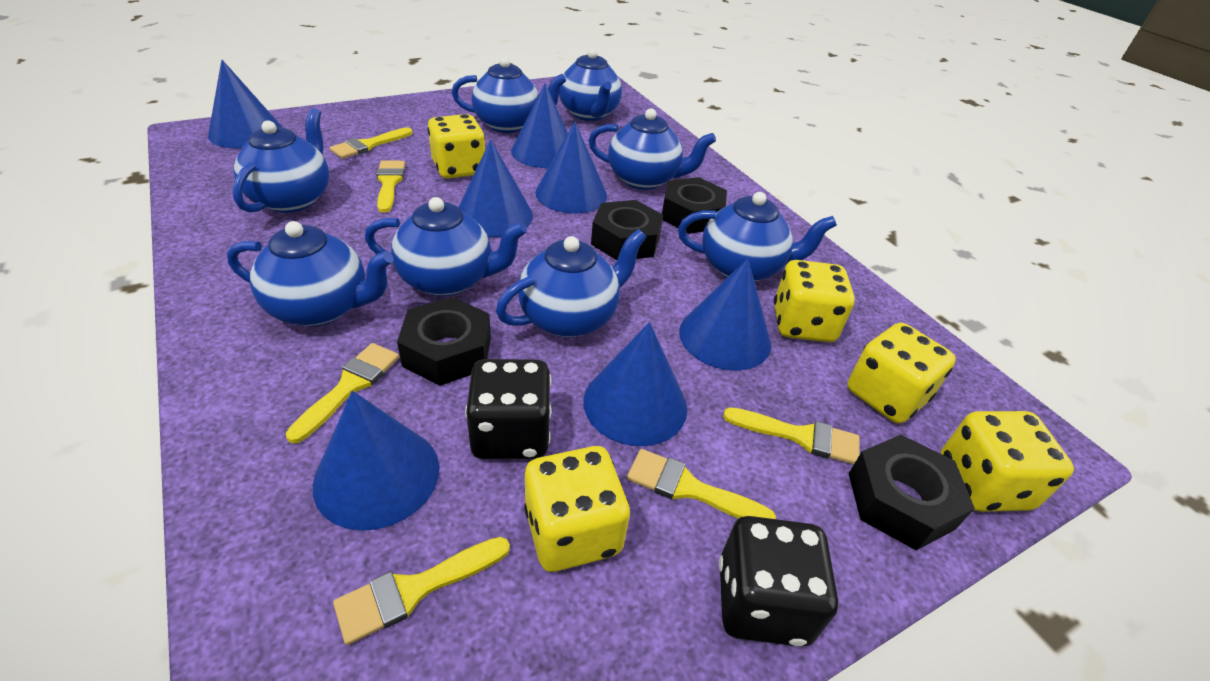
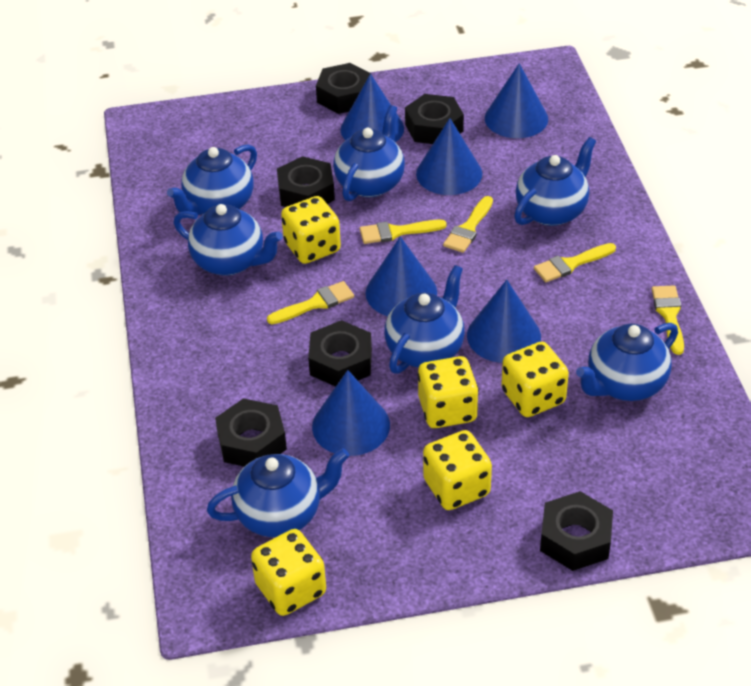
black dice: [465,359,551,459] [719,516,838,647] = 2 -> none = 0
black nut: [397,297,491,386] [591,200,663,260] [662,177,727,234] [849,435,975,550] = 4 -> [215,398,287,467] [277,156,335,207] [308,320,372,387] [316,63,372,114] [405,94,464,144] [540,491,613,571] = 6
blue cone: [208,60,282,148] [313,391,439,531] [458,140,533,237] [511,83,568,168] [535,122,607,213] [583,322,687,446] [679,259,771,371] = 7 -> [312,370,390,456] [341,74,404,142] [366,236,437,316] [416,118,482,195] [467,280,541,363] [485,63,548,138] = 6
blue teapot: [227,221,393,327] [232,108,329,213] [365,197,527,296] [452,57,566,133] [496,229,646,337] [559,48,622,121] [589,108,716,190] [678,192,837,282] = 8 -> [167,144,257,215] [174,204,283,276] [207,448,349,537] [333,105,405,201] [384,265,465,374] [514,137,596,226] [576,323,678,401] = 7
yellow brush: [286,343,399,444] [330,127,413,159] [333,537,510,645] [376,161,405,213] [627,449,776,519] [723,407,860,465] = 6 -> [267,281,354,324] [360,220,447,244] [443,196,493,253] [534,243,616,282] [652,286,684,355] = 5

